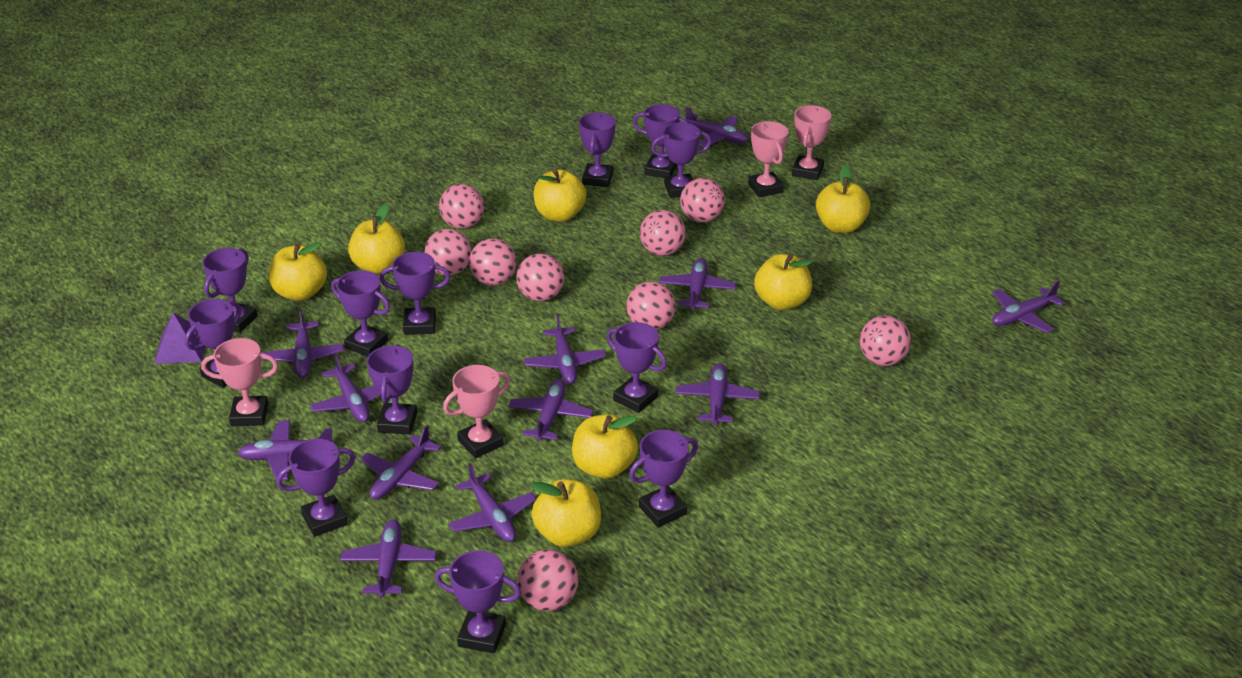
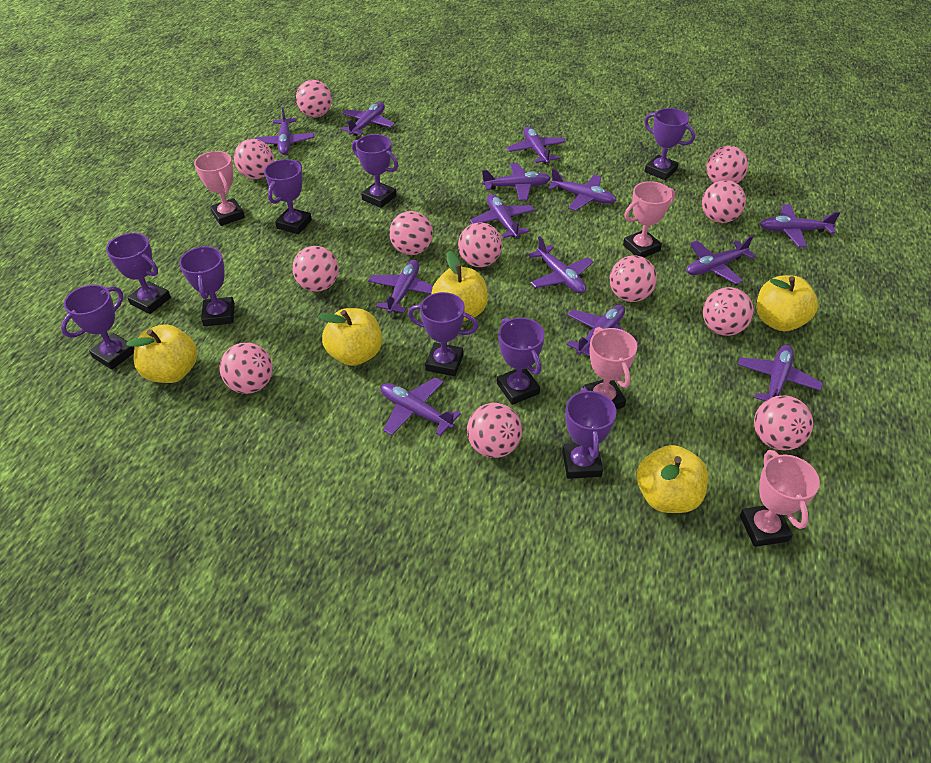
pink ball: [425,229,472,275] [439,184,484,229] [469,238,516,286] [516,253,564,301] [517,549,578,611] [626,281,676,330] [640,210,686,256] [680,178,725,222] [860,315,911,366] = 9 -> [220,343,273,394] [234,139,274,179] [292,246,339,292] [296,80,332,117] [389,211,433,255] [458,222,502,267] [467,403,522,458] [610,255,657,302] [702,180,746,223] [703,287,754,336] [706,146,748,183] [754,395,813,451] = 12
purple plane: [237,420,335,481] [261,308,344,378] [310,353,381,422] [340,519,436,598] [360,425,441,500] [448,463,536,542] [508,379,593,442] [524,314,606,384] [659,258,736,310] [676,363,760,425] [685,107,748,147] [992,281,1065,333] = 12 -> [255,107,314,155] [341,102,395,136] [368,260,433,313] [381,377,461,436] [470,194,534,238] [482,163,551,201] [507,126,566,164] [528,236,593,294] [548,168,616,211] [567,305,639,356] [687,236,756,284] [738,345,823,401] [760,205,840,247] = 13
purple pyramid: [154,313,205,364] = 1 -> none = 0
purple trophy: [185,299,242,388] [202,248,258,333] [276,439,356,537] [331,270,390,357] [367,344,417,435] [380,252,450,335] [435,550,521,653] [579,112,616,187] [606,322,667,413] [629,430,698,527] [633,104,688,178] [651,122,712,198] = 12 -> [61,285,134,370] [106,233,171,314] [179,246,235,326] [264,159,312,234] [352,134,398,208] [408,292,479,376] [497,317,545,405] [562,388,617,479] [644,108,695,180] = 9
yellow apple: [269,242,327,301] [348,204,405,274] [531,479,601,547] [533,169,586,222] [572,414,638,479] [754,254,812,310] [816,165,870,233] = 7 -> [126,324,198,383] [318,308,382,366] [431,251,488,321] [637,445,708,513] [757,275,818,331] = 5

